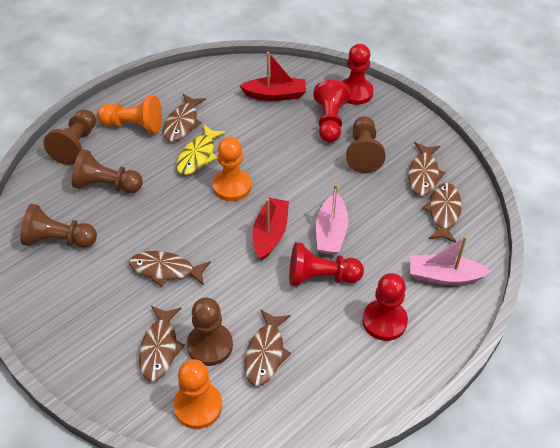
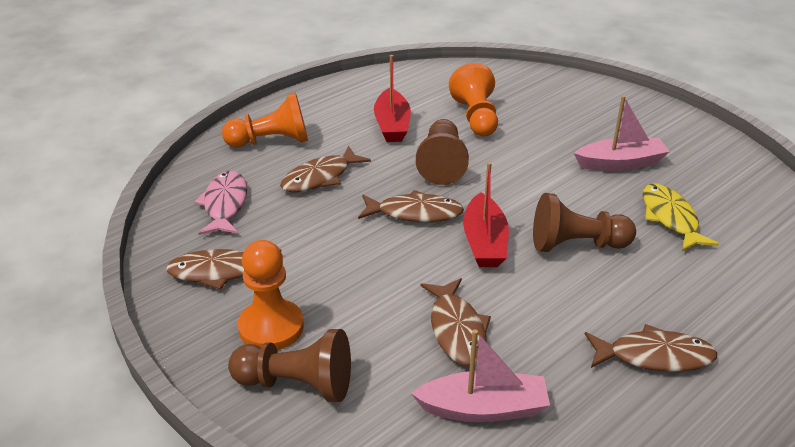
brown fish: [129,251,211,287] [139,306,185,381] [163,94,206,142] [244,310,291,386] [408,142,446,196] [423,183,462,243] = 6 -> [166,249,281,290] [280,146,371,192] [358,190,464,222] [420,278,491,366] [585,324,717,372] = 5
brown pawn: [20,204,97,248] [43,109,96,165] [72,149,143,193] [187,298,233,366] [346,116,386,173] = 5 -> [228,329,351,402] [416,119,469,185] [533,193,636,252] = 3
pink fish: none = 0 -> [194,171,247,235] = 1
red pawn: [289,242,364,286] [314,80,350,142] [341,44,374,105] [362,273,408,341] = 4 -> none = 0

